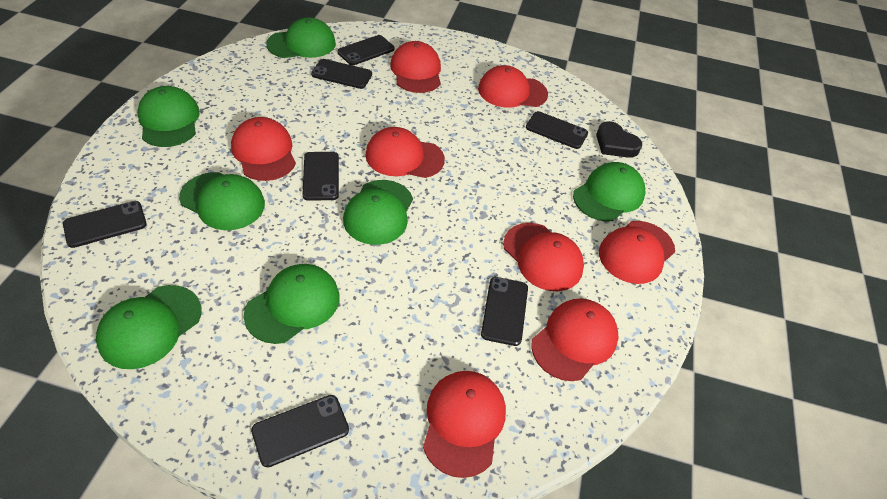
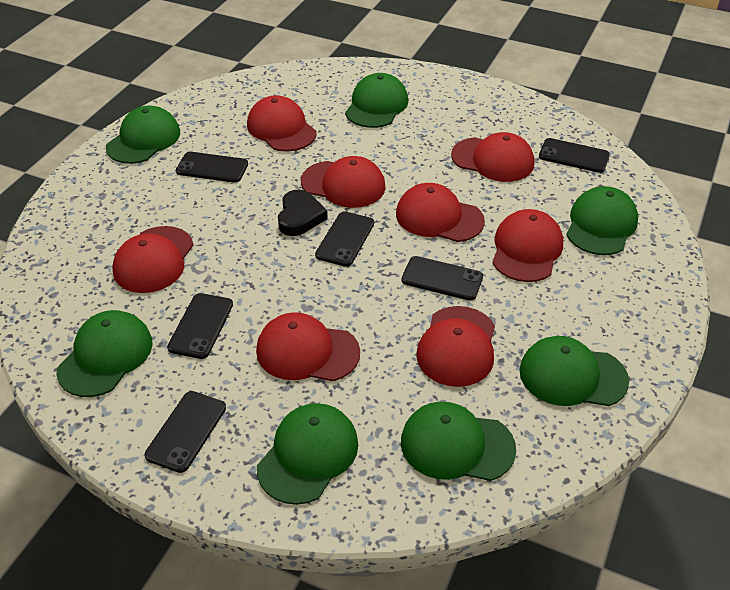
black phone: [63,201,147,248] [251,395,349,467] [302,152,339,201] [311,59,372,89] [337,35,395,65] [481,277,528,346] [526,111,588,149] = 7 -> [144,391,226,473] [167,293,233,359] [176,152,248,183] [315,211,374,267] [401,256,483,301] [539,138,610,173] = 6

